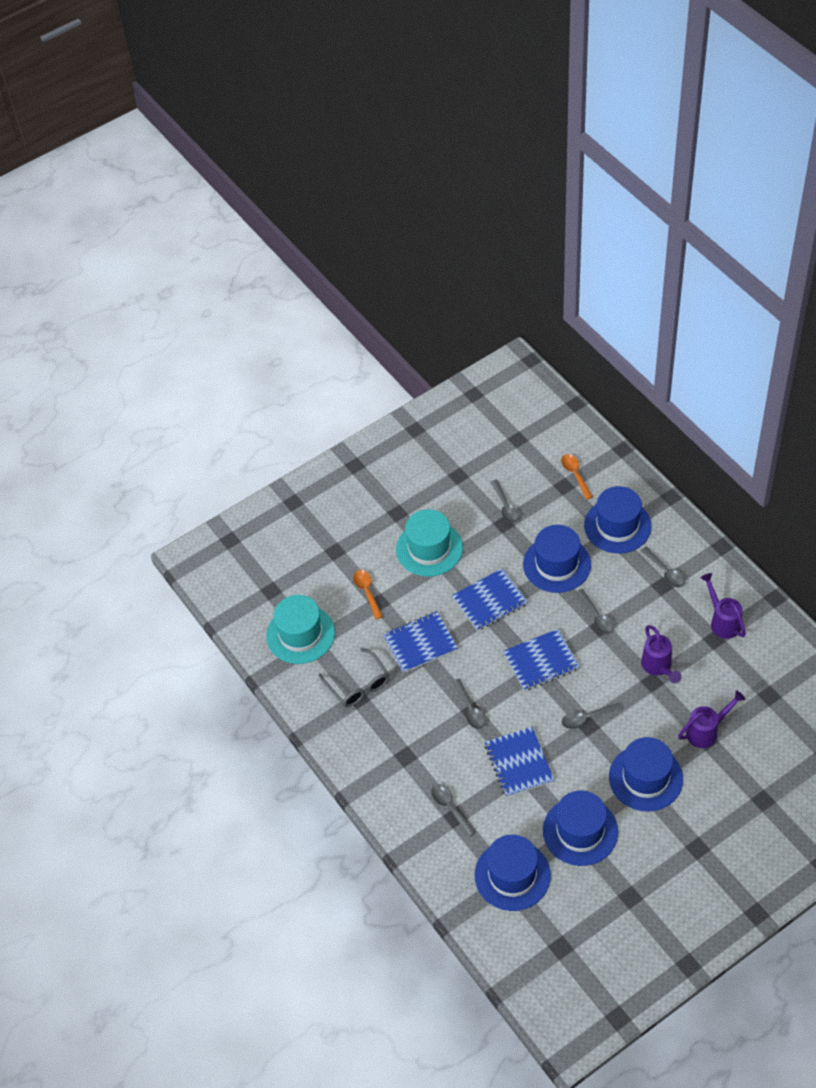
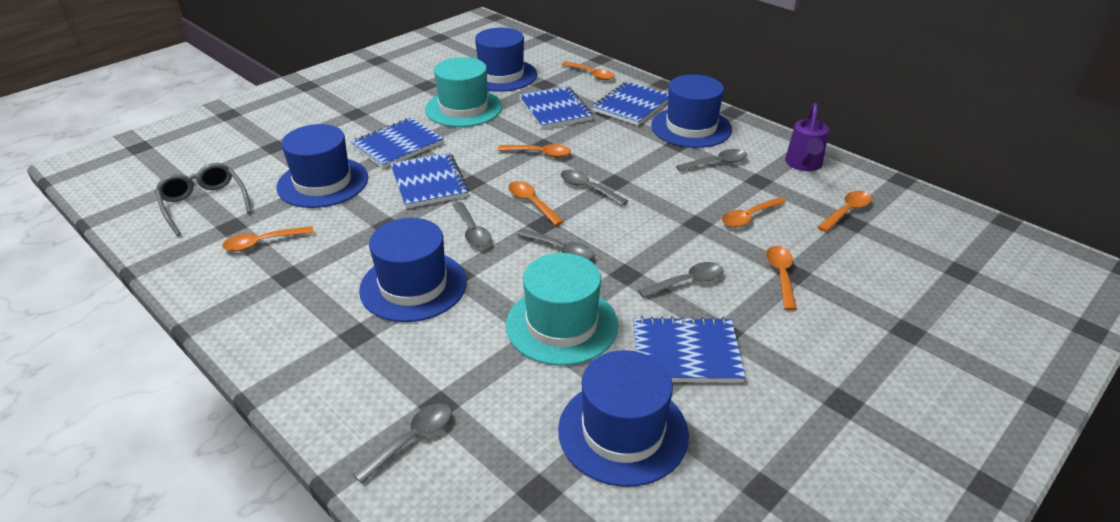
blue notebook: [383,611,458,673] [452,568,528,631] [485,727,554,797] [503,629,580,691] = 4 -> [350,118,444,168] [390,153,469,208] [519,86,593,129] [592,82,668,125] [633,316,746,383] = 5
orange spoon: [353,570,383,619] [561,454,593,500] = 2 -> [222,226,314,251] [498,144,571,157] [508,181,564,226] [561,61,614,80] [722,197,786,227] [766,246,797,311] [818,191,872,232] = 7
purple watering can: [641,625,682,683] [678,690,745,748] [700,573,746,639] = 3 -> [785,103,829,171] = 1

